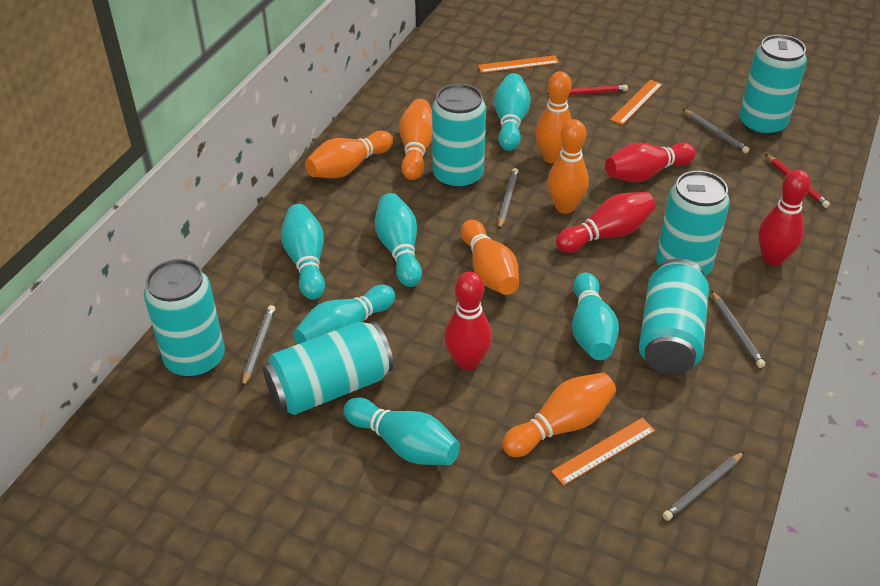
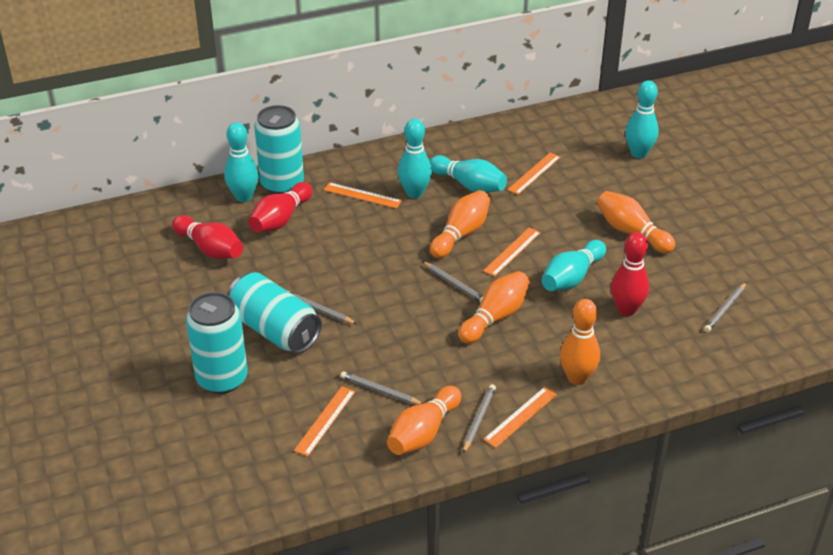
orange bowling pin: [305,131,393,178] [399,99,432,180] [461,220,519,295] [502,372,616,457] [535,71,572,164] [547,119,589,214] = 6 -> [387,386,461,455] [430,190,490,258] [458,271,530,344] [560,299,600,385] [597,191,675,253] = 5
orange ruler: [478,55,559,73] [551,418,655,486] [610,80,663,125] = 3 -> [294,386,355,456] [324,182,402,208] [483,227,541,277] [483,387,557,448] [507,152,561,195] = 5
red bowling pin: [444,272,492,370] [556,192,655,253] [605,142,696,182] [758,170,811,266] = 4 -> [172,215,243,259] [248,182,312,232] [611,232,649,316] = 3
red pencil: [546,85,628,95] [765,154,830,208] = 2 -> none = 0
turquoise bowling pin: [281,204,325,300] [294,285,395,344] [344,397,460,465] [375,193,422,287] [494,73,531,151] [572,273,619,360] = 6 -> [224,122,259,202] [398,119,432,198] [429,155,507,193] [542,240,606,291] [625,80,659,158] = 5
turquoise can: [144,259,225,378] [262,321,394,415] [432,84,486,189] [639,258,709,374] [656,171,730,277] [739,35,807,136] = 6 -> [186,292,248,394] [227,272,322,353] [254,105,304,194] = 3

